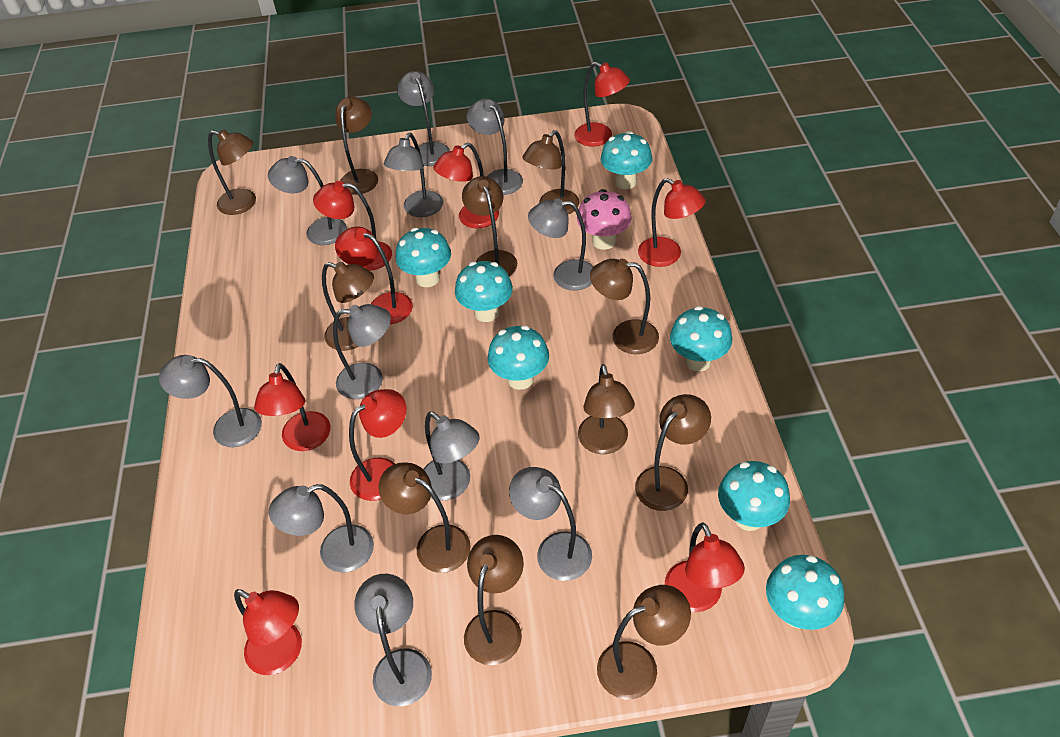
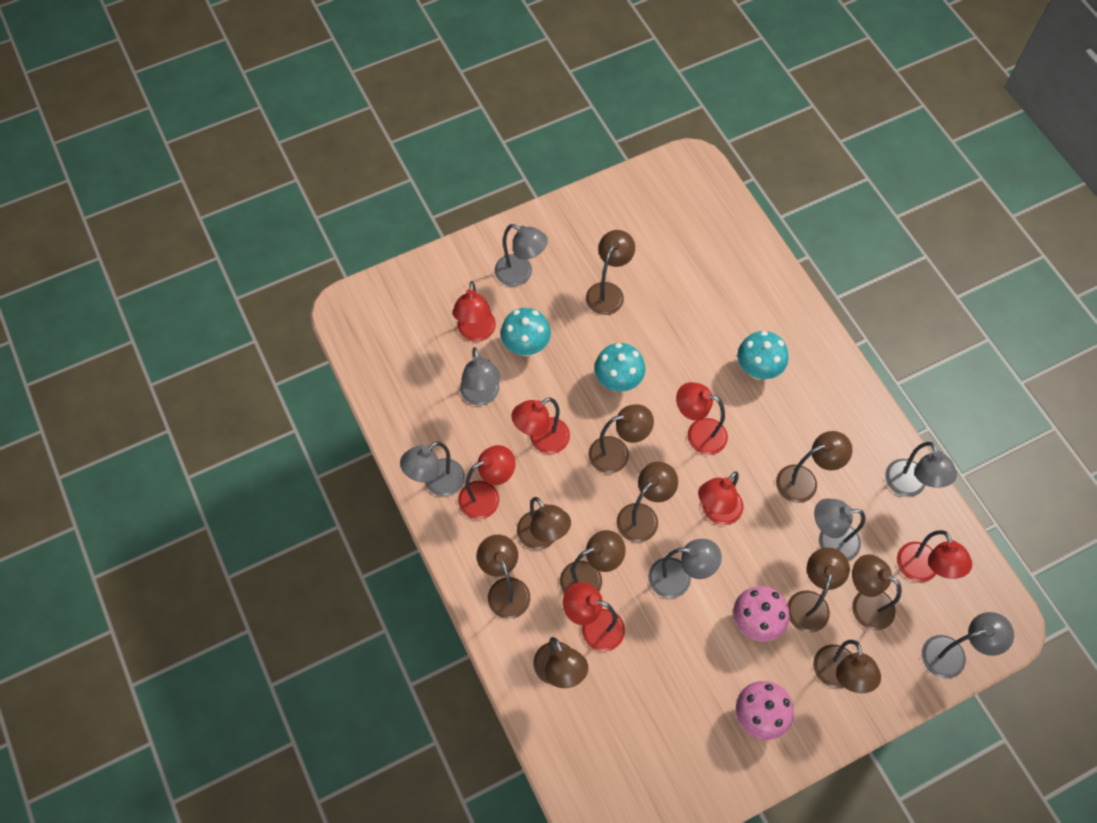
grey lamp: [159,355,262,447] [268,156,347,245] [269,484,374,573] [333,304,391,399] [354,574,432,706] [384,133,443,217] [397,71,450,166] [423,412,480,501] [467,98,523,195] [509,467,592,581] [528,198,594,291] = 11 -> [400,441,465,496] [460,347,500,406] [495,224,548,287] [648,539,722,598] [814,498,865,561] [885,442,957,497] [922,612,1014,679] = 7
pink mushroom: [577,189,632,250] = 1 -> [733,586,790,642] [736,681,794,740] = 2
red lamp: [234,589,302,675] [254,363,331,451] [313,181,392,271] [335,226,413,324] [349,389,406,501] [433,143,499,229] [574,62,630,147] [638,178,706,267] [665,523,745,612] = 9 -> [453,281,496,342] [458,445,516,519] [512,397,570,454] [563,582,625,651] [676,382,728,455] [698,471,743,525] [897,530,972,582] = 7
turquoise mushroom: [396,228,451,287] [455,261,513,322] [487,325,549,390] [601,131,652,189] [670,306,732,371] [718,461,790,531] [766,555,844,630] = 7 -> [501,308,551,356] [594,343,646,392] [737,331,788,380] = 3

